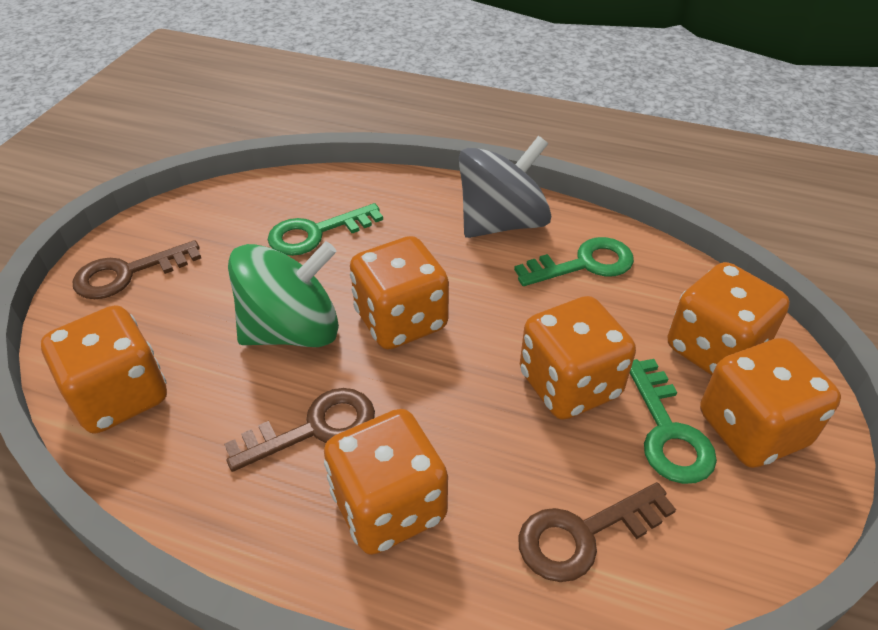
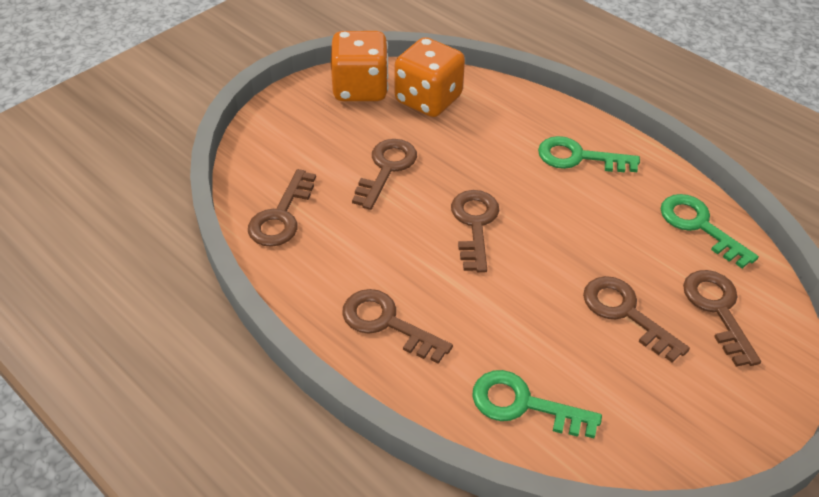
brown key: [73,240,201,299] [224,388,375,472] [518,482,676,582] = 3 -> [248,169,316,247] [342,289,453,364] [352,139,417,210] [451,190,499,273] [583,276,690,363] [683,270,761,367] = 6
green spinning top: [228,241,339,347] = 1 -> none = 0
grey spinning top: [459,136,551,238] = 1 -> none = 0
orange dice: [41,305,167,433] [324,409,448,555] [350,236,449,349] [520,296,636,420] [668,262,790,375] [700,338,841,468] = 6 -> [331,31,389,101] [395,37,465,117] = 2

